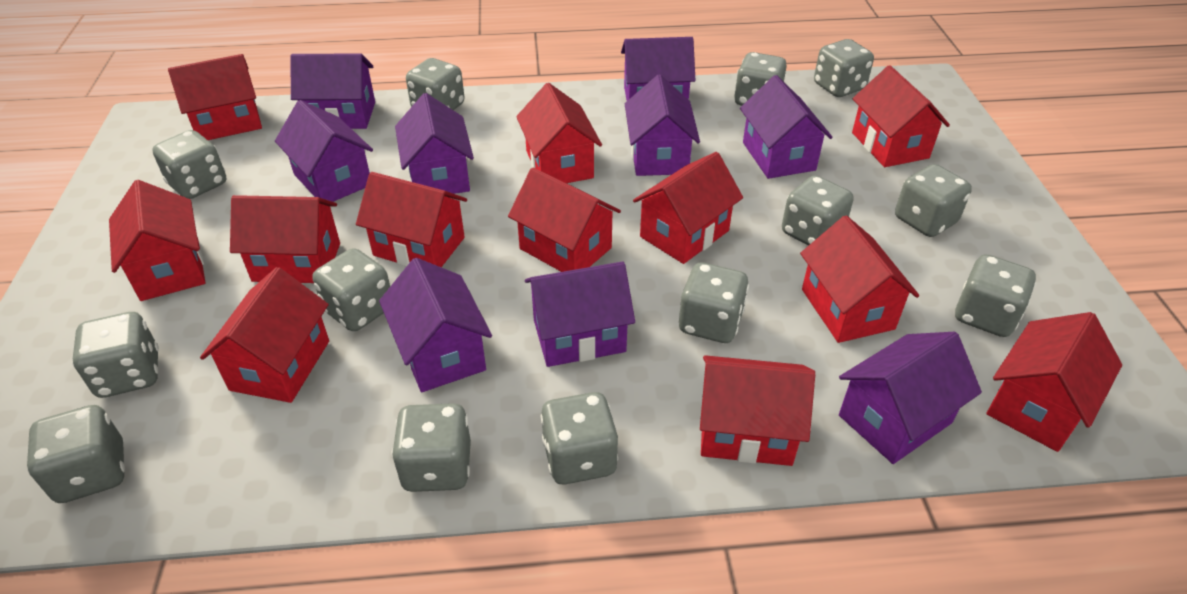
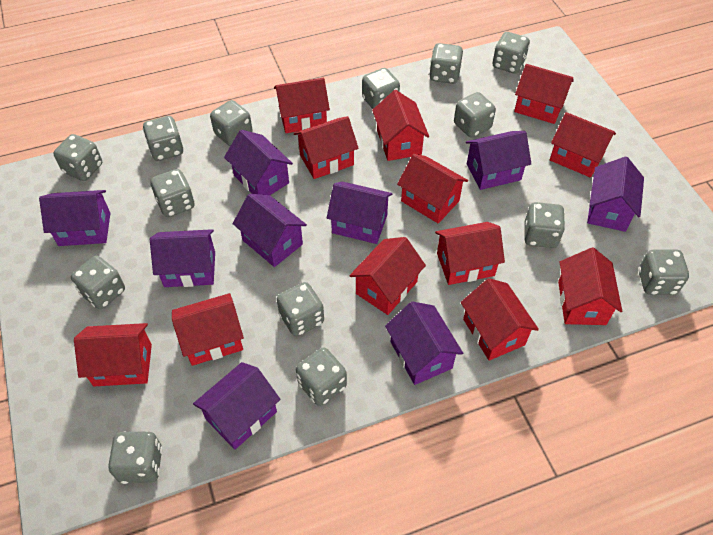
grey dice: [27,405,125,503] [72,312,159,398] [152,130,226,199] [313,248,390,331] [391,403,471,492] [406,58,465,110] [540,392,618,484] [679,263,749,343] [734,52,787,106] [782,175,854,246] [814,39,874,97] [895,164,972,237] [955,254,1036,337] = 13 -> [54,134,102,181] [71,256,125,309] [108,431,163,484] [143,116,183,161] [150,169,195,217] [210,100,253,146] [277,282,324,336] [296,347,347,406] [362,68,400,109] [429,43,463,84] [454,92,496,138] [493,32,530,74] [524,202,565,248] [638,249,689,295] = 14

